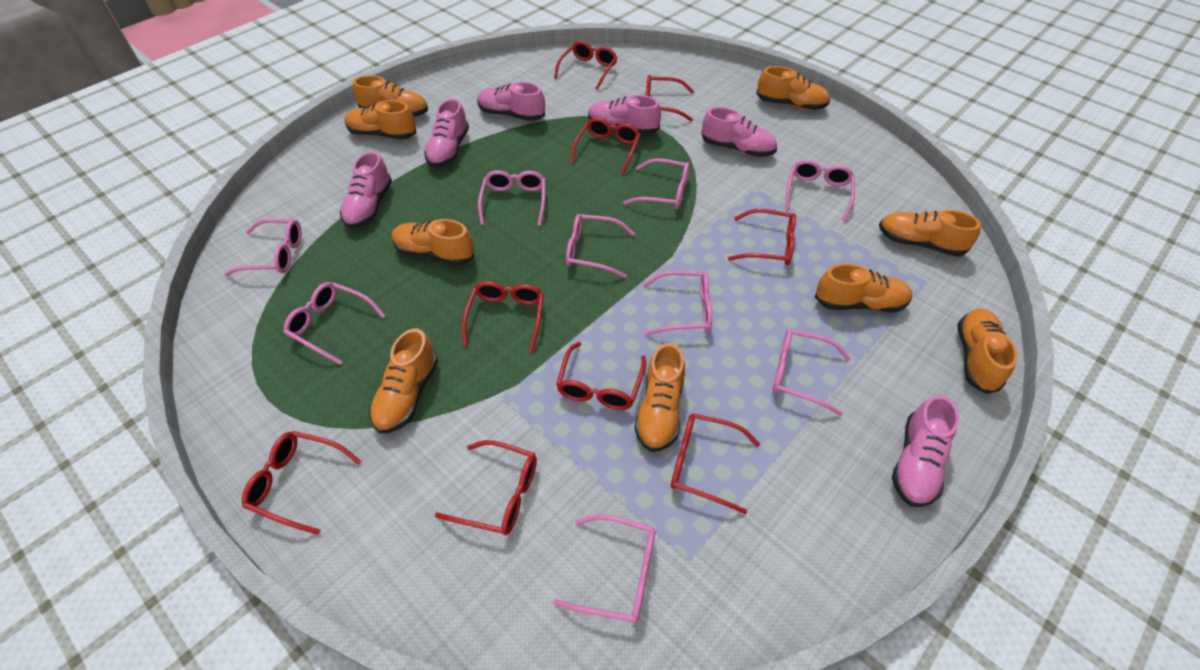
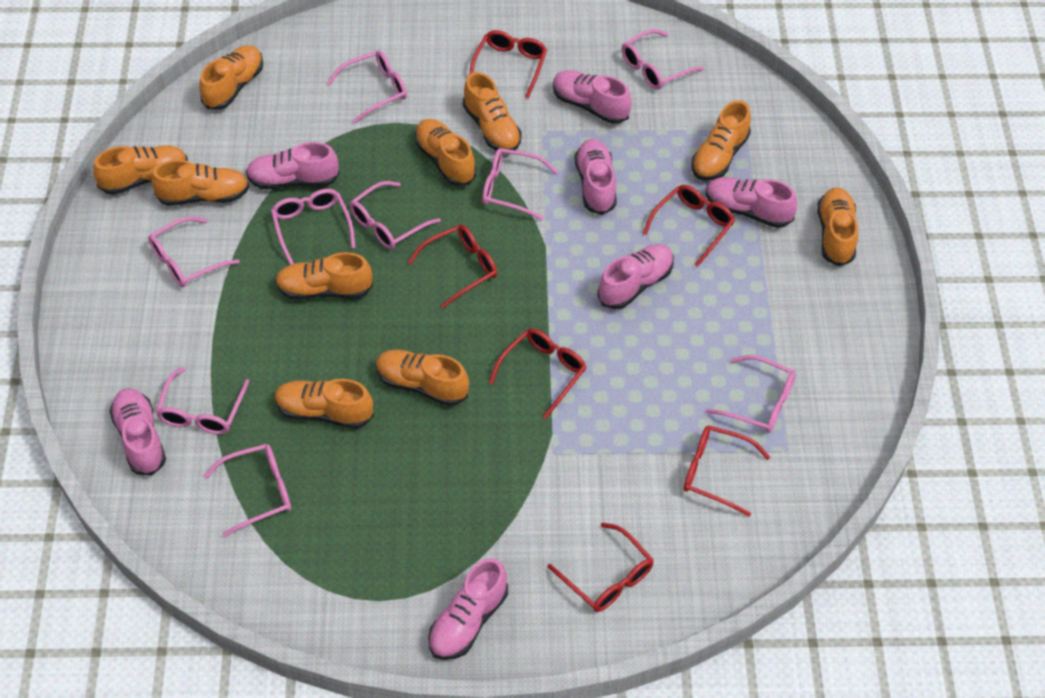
orange shoe: [345,100,417,140] [353,75,428,117] [369,329,438,434] [392,219,474,266] [634,343,685,452] [756,66,830,110] [815,264,912,313] [879,210,981,257] [958,309,1018,394] = 9 -> [93,145,188,195] [151,160,249,206] [200,45,263,110] [275,252,373,300] [275,379,374,429] [376,350,469,406] [415,119,476,186] [463,72,522,151] [691,100,751,181] [817,187,858,266] = 10
pink shoe: [340,151,392,228] [424,99,469,167] [477,82,545,121] [588,95,661,135] [701,107,777,157] [892,395,959,507] = 6 -> [109,388,166,475] [246,142,340,189] [428,558,508,660] [553,70,632,124] [575,139,617,215] [598,244,674,310] [706,177,797,228] = 7
red glasses: [242,431,362,535] [435,440,537,535] [462,281,544,352] [554,41,618,90] [556,342,646,410] [571,118,641,175] [645,75,694,121] [671,413,760,514] [728,209,796,265] = 9 -> [408,225,497,308] [470,30,547,99] [489,328,587,419] [548,522,654,612] [643,185,735,267] [684,426,770,516] = 6

